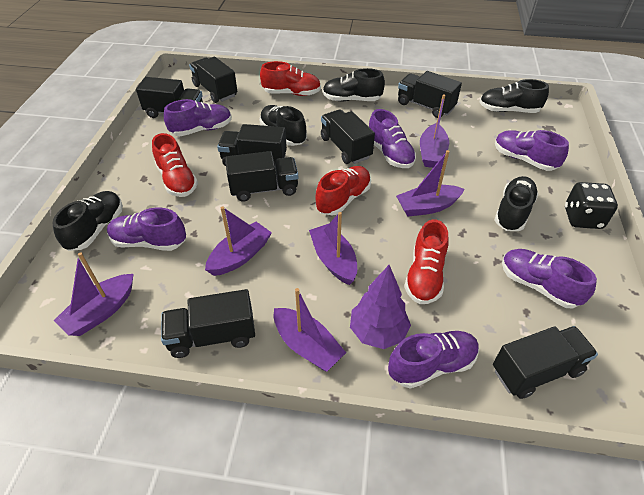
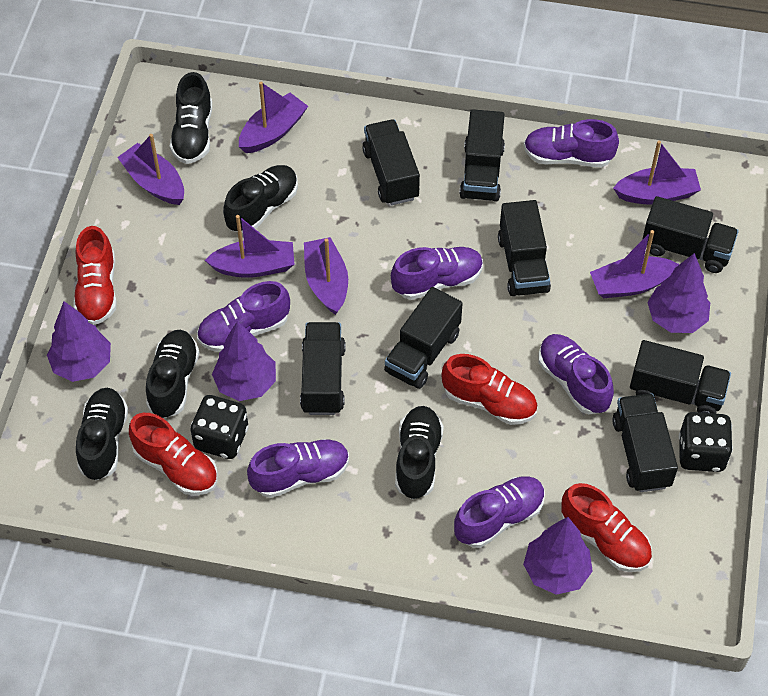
black dice: [565,182,618,229] = 1 -> [190,395,249,459] [679,412,733,472] = 2
purple tree: [350,265,411,349] = 1 -> [47,301,111,382] [212,321,276,401] [523,517,593,595] [647,253,710,333] = 4

